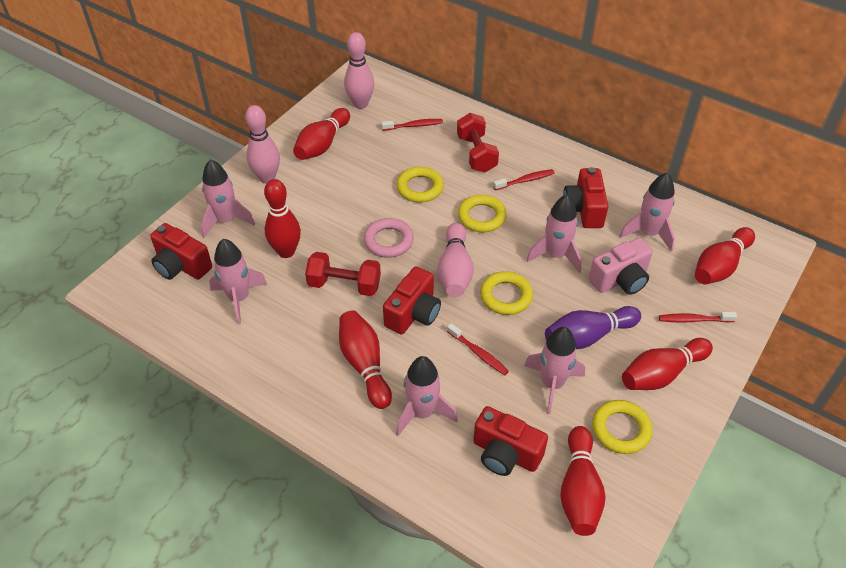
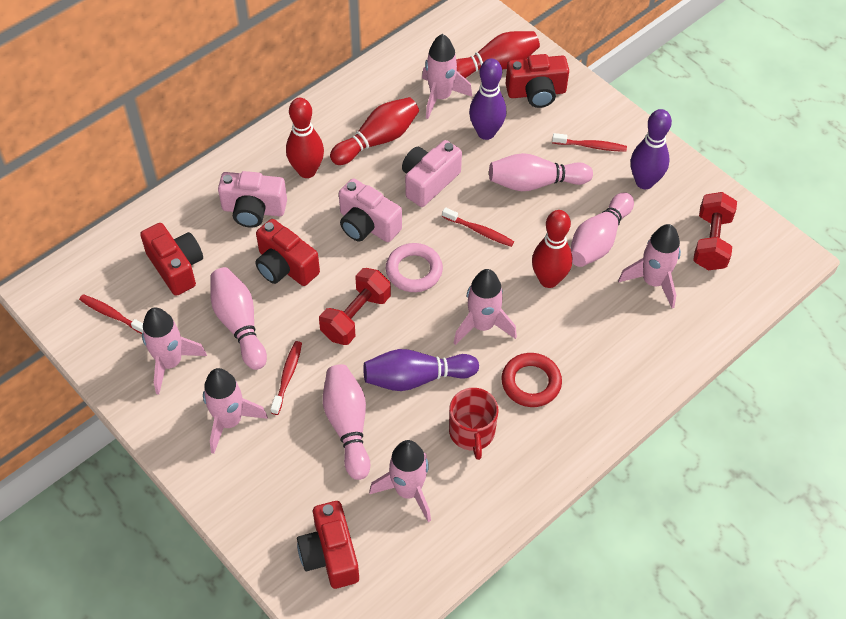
pink bowling pin: [245,105,280,183] [344,32,374,109] [437,223,474,297] = 3 -> [210,267,267,370] [323,364,370,480] [489,153,593,191] [570,192,634,267] = 4
pink camera: [589,238,653,295] = 1 -> [218,171,287,228] [339,178,402,242] [402,140,462,207] = 3
purple bowling pin: [545,306,641,349] = 1 -> [363,349,479,391] [469,59,506,140] [631,109,672,189] = 3
red bowling pin: [264,179,301,258] [293,108,350,160] [339,310,392,409] [560,426,606,536] [622,338,713,390] [695,227,755,285] = 6 -> [286,98,324,178] [330,97,419,165] [456,31,540,78] [532,210,572,288] = 4
red mug: none = 0 -> [449,388,498,460] = 1
red ring: none = 0 -> [501,353,562,407] = 1
yellow ring: [396,167,444,203] [458,195,507,232] [480,271,533,315] [592,400,652,454] = 4 -> none = 0

